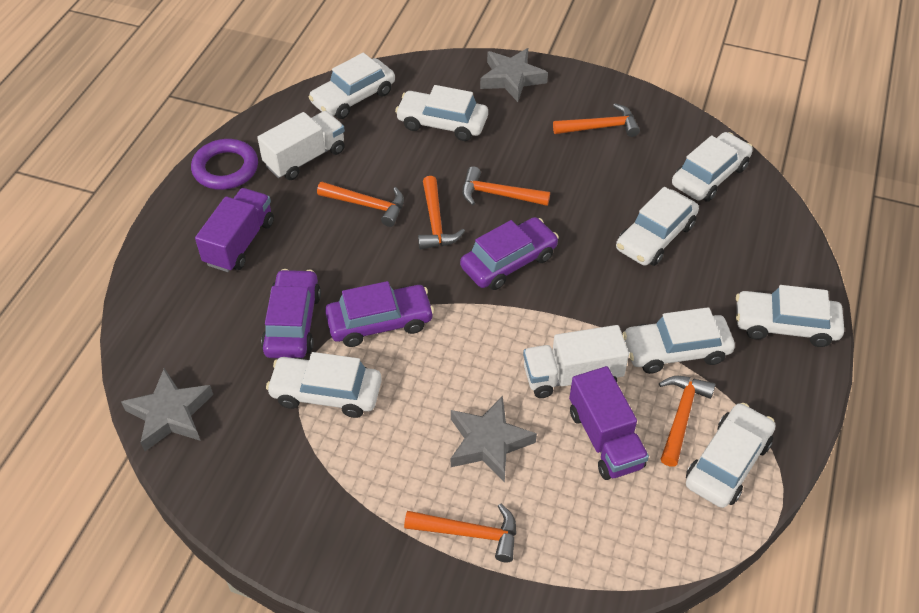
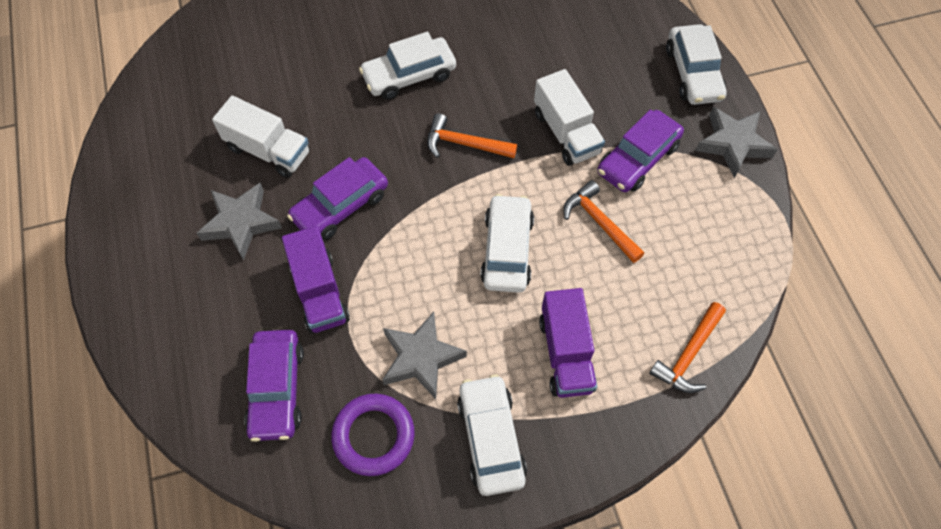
orange hammer: [317,182,404,227] [404,503,516,562] [418,176,465,249] [462,166,550,206] [553,103,640,137] [659,376,715,467] = 6 -> [427,113,517,158] [563,180,645,263] [649,302,726,393] = 3
white car: [266,352,382,418] [308,53,395,119] [395,85,488,141] [616,187,699,266] [622,307,735,374] [672,132,753,202] [686,403,775,508] [736,285,844,347] = 8 -> [359,32,456,100] [457,374,527,496] [480,194,534,293] [666,24,727,105] = 4

